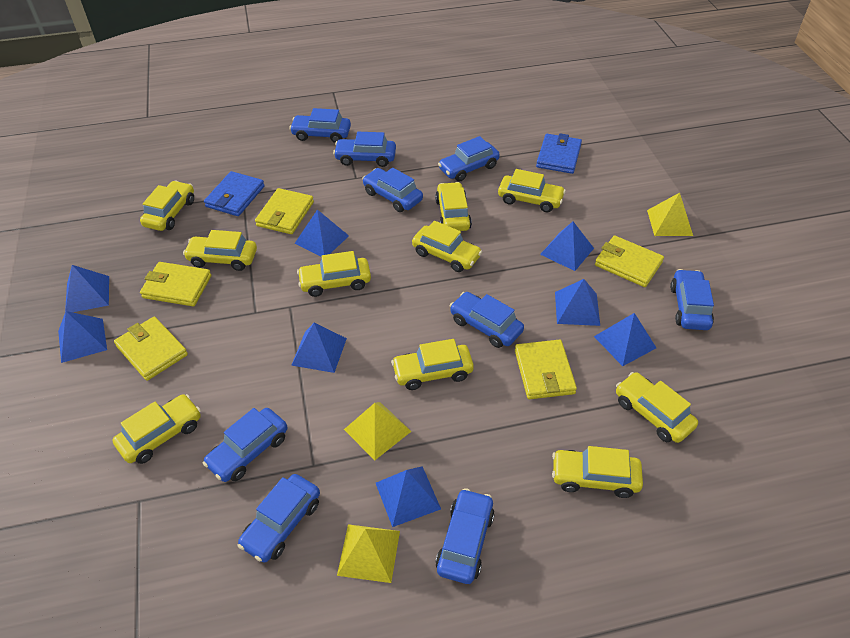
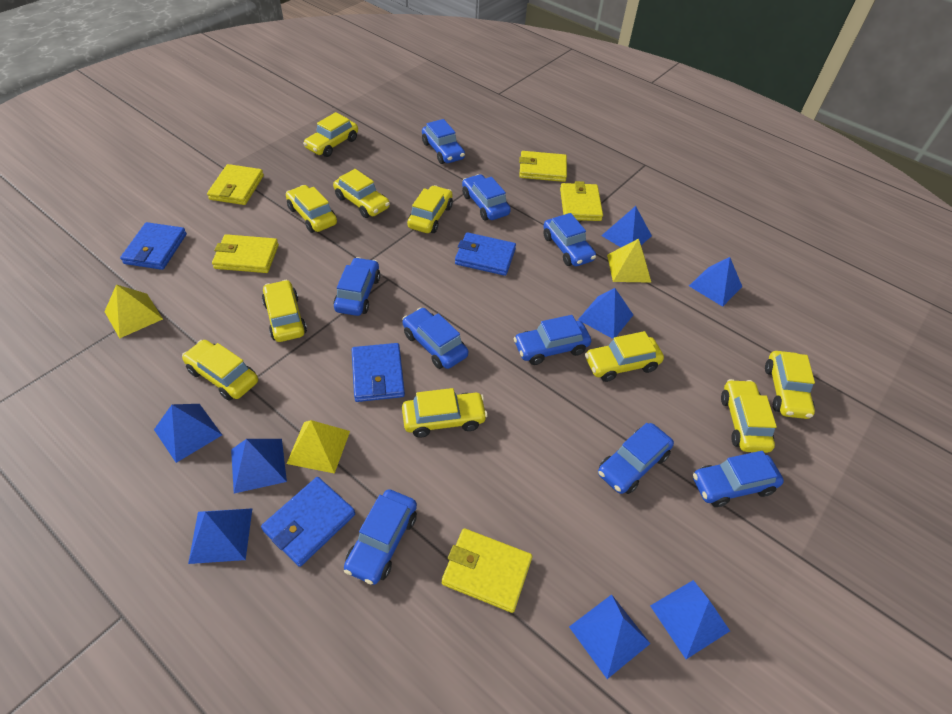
blue wallet: [204,171,265,216] [536,133,582,174] = 2 -> [120,222,187,270] [261,477,355,567] [352,343,405,402] [455,232,516,276] = 4

